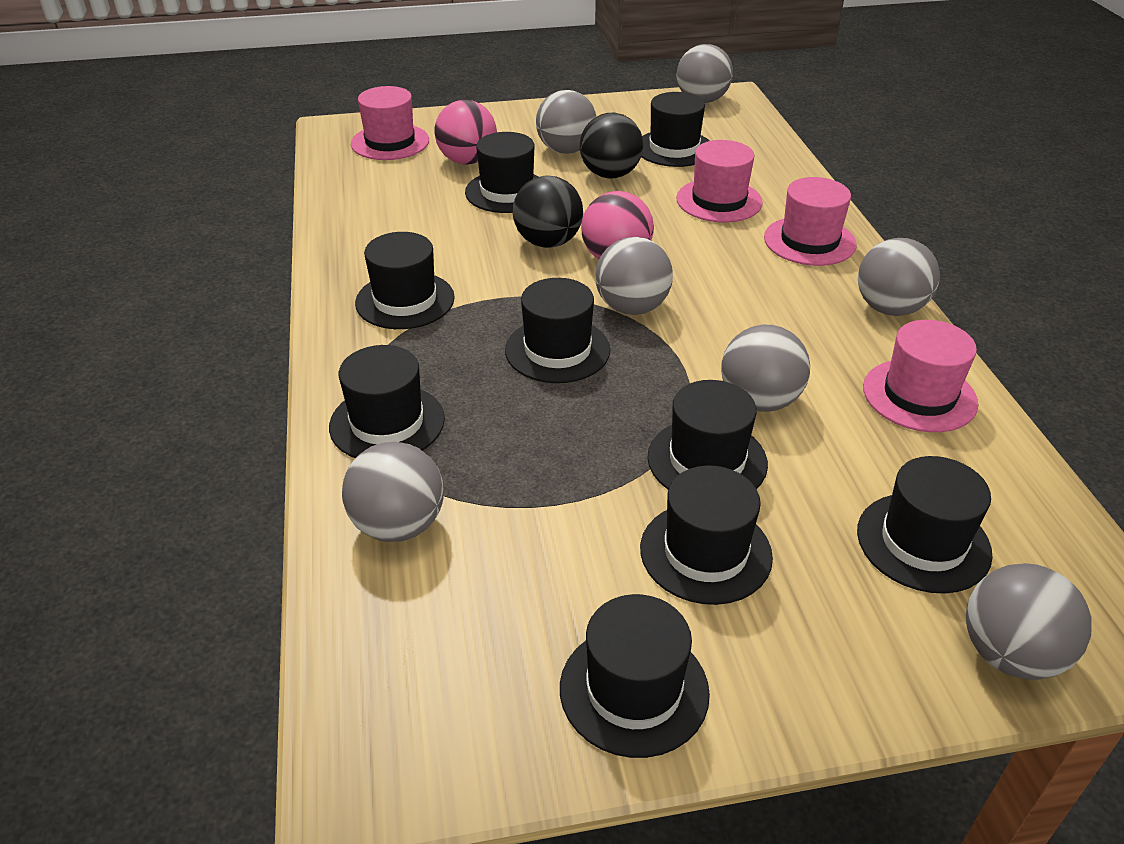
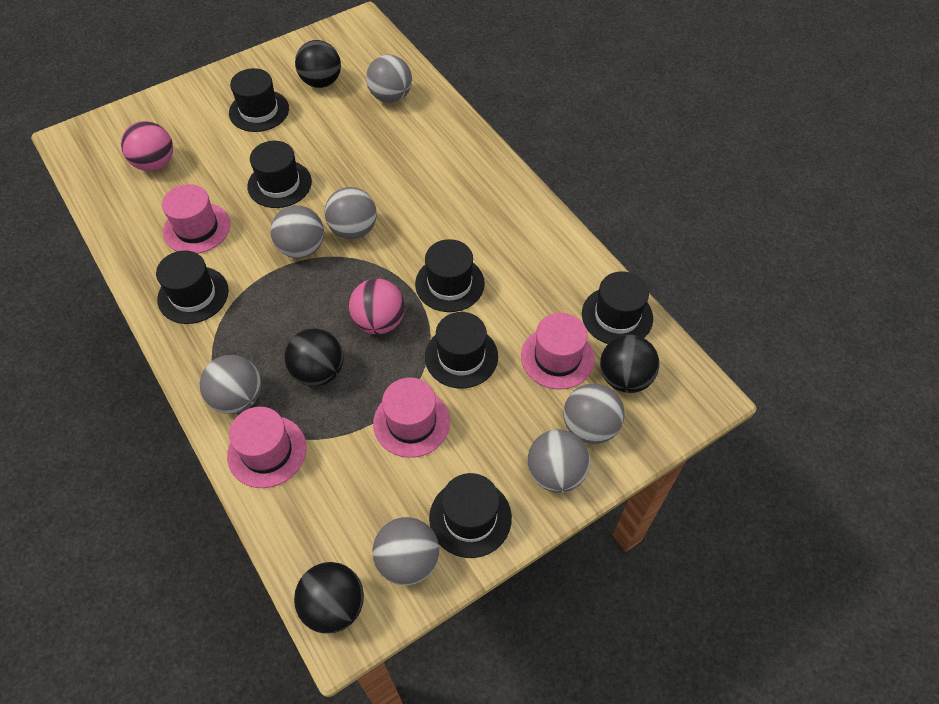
black ball: [513,176,583,248] [580,113,643,179] = 2 -> [285,328,344,386] [294,562,364,634] [295,40,341,88] [600,335,660,393] = 4
black hat: [329,345,445,458] [355,232,455,329] [465,132,539,213] [505,278,610,383] [560,594,710,758] [640,465,773,605] [641,92,710,167] [647,380,768,490] [857,456,993,593] = 9 -> [156,251,229,324] [229,68,289,132] [247,141,312,208] [415,239,485,312] [425,312,498,389] [429,473,512,558] [582,271,653,344] = 7

